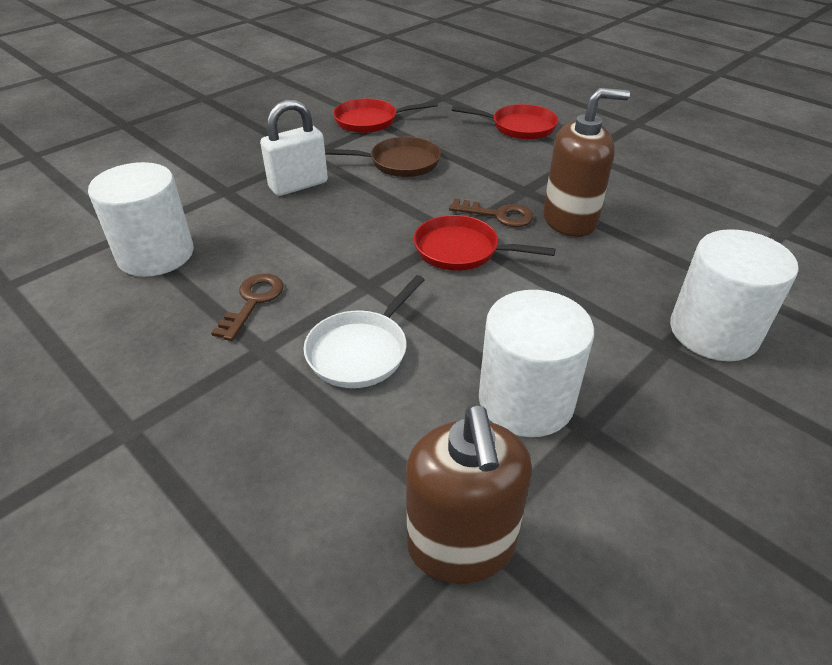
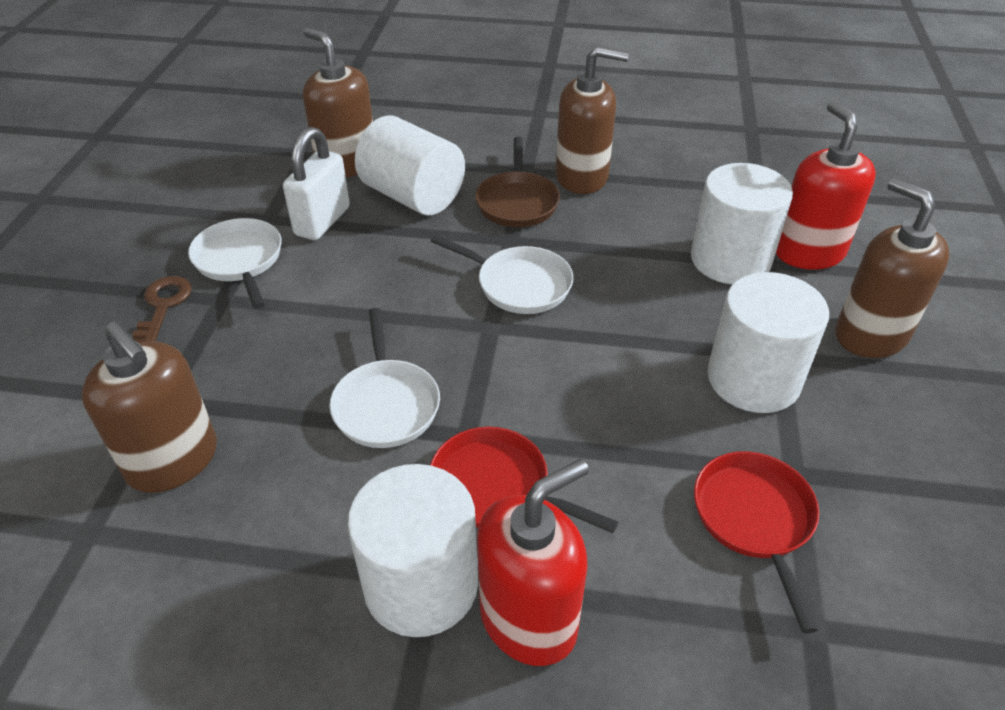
brown key: [211,274,284,341] [449,198,533,227] = 2 -> [132,276,192,343] = 1
brown soap dispenser: [406,404,532,584] [543,88,630,237] = 2 -> [82,322,217,493] [303,28,373,178] [556,46,629,194] [835,178,950,358] = 4
red pan: [333,98,438,133] [413,215,556,271] [452,104,558,140] = 3 -> [430,427,618,533] [694,451,819,633] = 2
red soap dispenser: none = 0 -> [477,459,589,666] [776,101,876,270] = 2
white cylinder: [88,162,194,277] [479,290,594,437] [670,229,799,361] = 3 -> [347,464,478,637] [355,115,465,215] [691,163,793,284] [708,272,829,413] = 4
white pan: [304,275,425,388] = 1 -> [188,218,282,309] [329,308,440,448] [431,235,574,314] = 3

